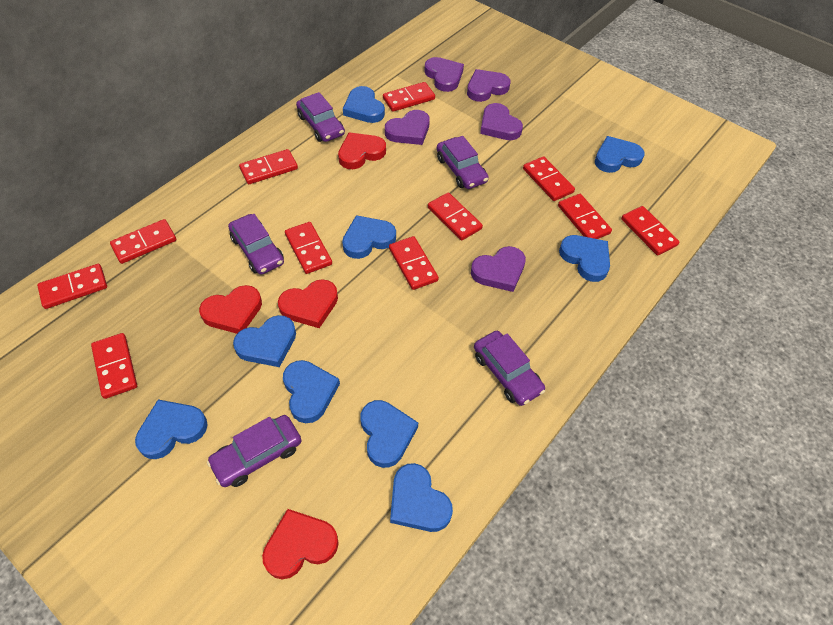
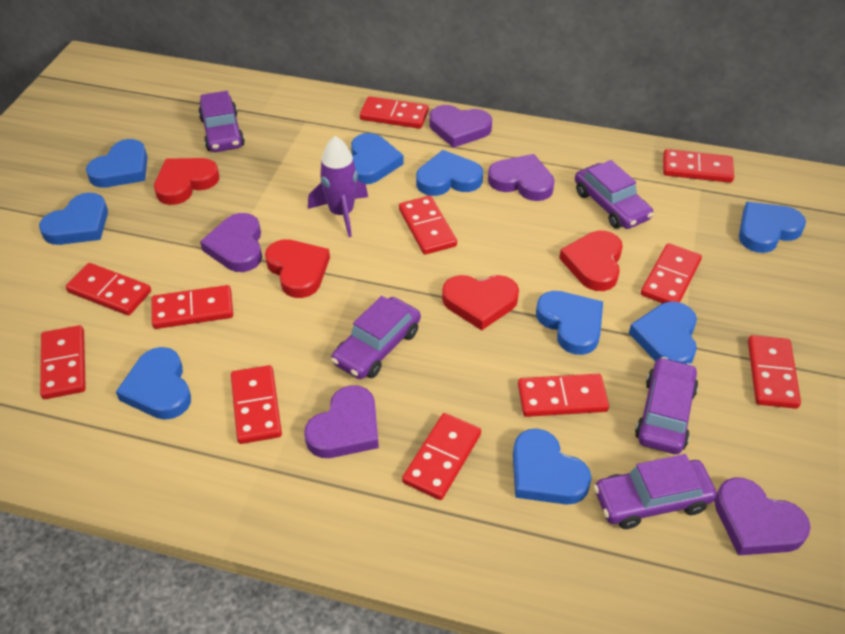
purple rocket: none = 0 -> [308,136,368,237] = 1

